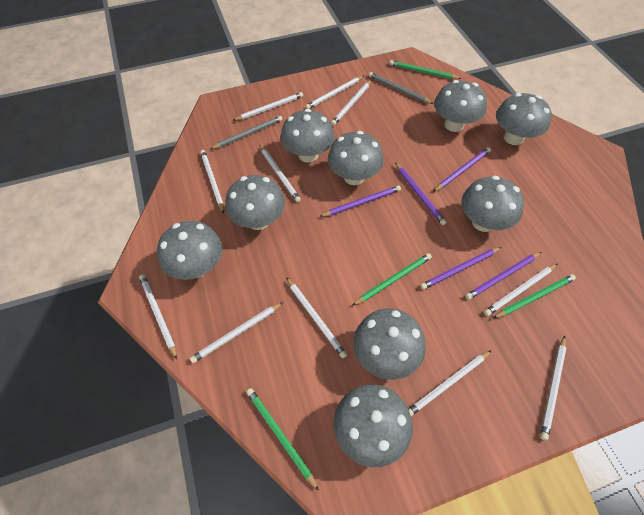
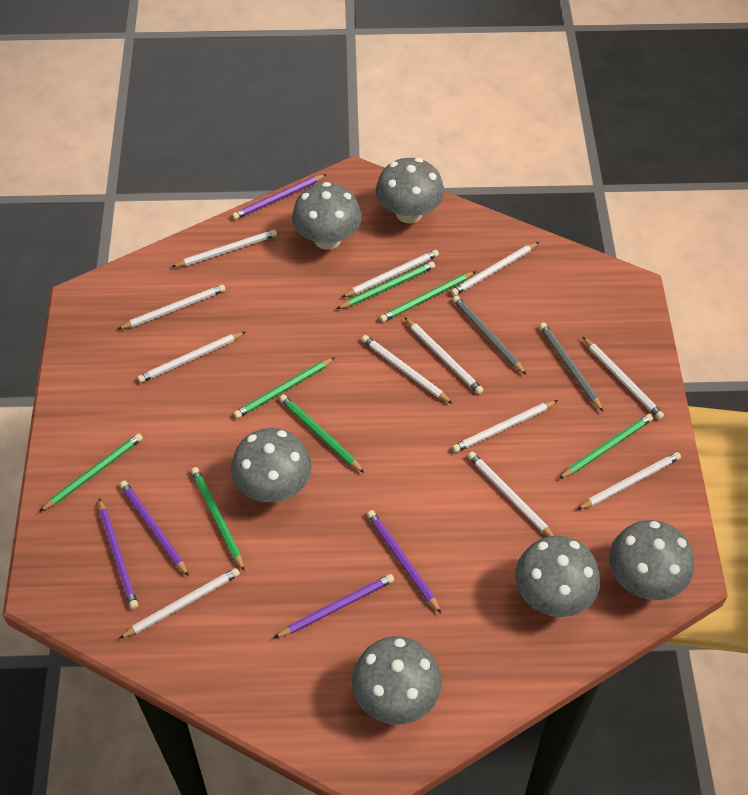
green pencil: [246,388,319,491] [352,253,432,306] [389,60,461,79] [493,274,576,318] = 4 -> [39,433,143,512] [191,467,244,571] [234,358,335,419] [279,394,364,473] [337,261,435,309] [380,271,476,322] [559,414,653,479] = 7
grey mushroom: [157,221,222,280] [225,175,285,230] [281,109,335,162] [328,131,384,185] [334,384,413,467] [353,308,426,380] [434,80,487,132] [461,176,524,232] [496,93,552,145] = 9 -> [231,428,312,502] [292,182,362,250] [352,636,441,725] [376,158,444,223] [515,536,600,617] [609,520,694,600] = 6
white pencil: [139,274,177,359] [190,302,283,363] [200,150,224,213] [233,92,303,121] [260,145,301,202] [286,277,347,358] [305,76,364,109] [331,80,372,126] [409,350,492,416] [484,264,557,316] [540,336,566,440] = 11 -> [118,284,225,329] [119,568,240,639] [138,332,245,383] [172,230,277,267] [342,250,439,297] [362,335,453,404] [404,317,483,394] [451,242,539,296] [452,400,558,453] [468,452,554,536] [577,452,681,510] [583,337,664,419] = 12

